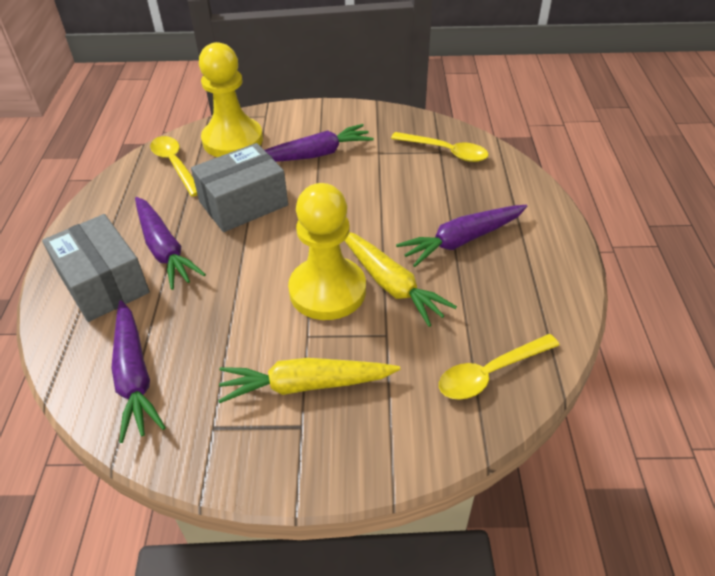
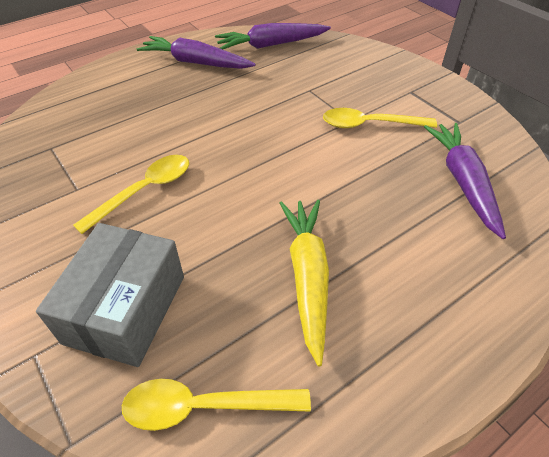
grey box: [42,214,150,322] [191,143,288,232] = 2 -> [36,223,184,367] = 1
purple carrot: [112,300,166,443] [135,197,206,290] [265,124,374,162] [396,205,527,267] = 4 -> [137,36,256,69] [215,23,331,50] [424,123,506,239] = 3
yellow carrot: [218,358,400,403] [344,232,457,327] = 2 -> [280,200,329,366] = 1
yellow pawn: [199,42,263,157] [288,183,366,320] = 2 -> none = 0

